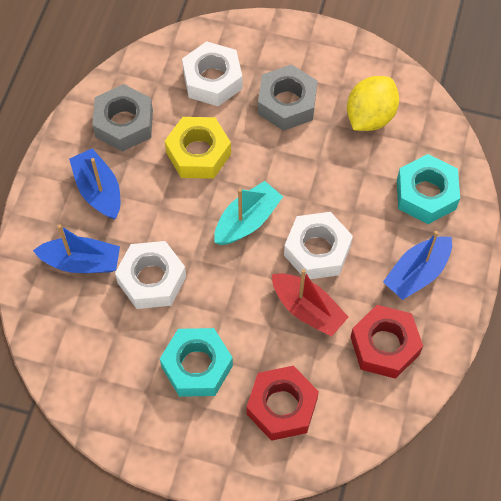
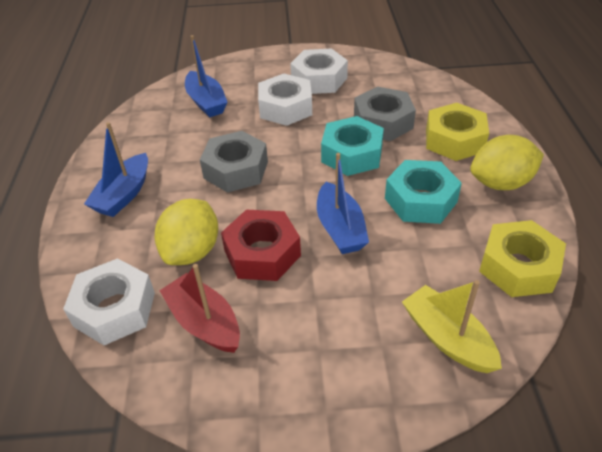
red nut: [247,365,319,441] [351,305,423,379] = 2 -> [221,210,301,281] = 1
turquoise boat: [214,181,283,245] = 1 -> none = 0
yellow boat: none = 0 -> [402,280,502,373] = 1
yellow lemon: [347,76,399,131] = 1 -> [154,199,218,265] [470,135,544,190] = 2
yellow nut: [165,117,231,179] = 1 -> [426,103,489,161] [479,220,566,297] = 2

